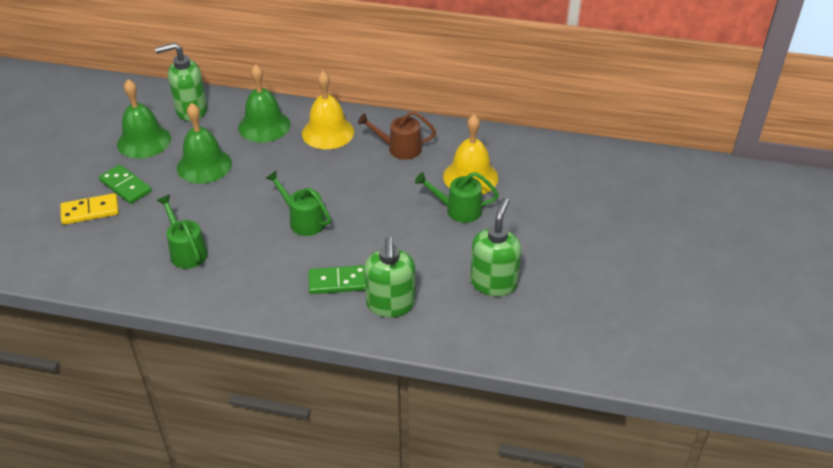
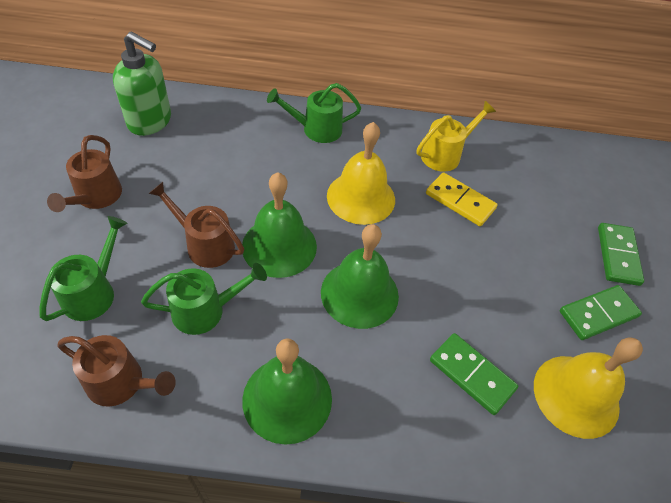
brown watering can: [358,111,436,160] = 1 -> [47,135,122,212] [57,335,176,407] [149,182,244,268] = 3
green domino: [99,164,152,204] [308,265,365,294] = 2 -> [430,333,518,415] [560,285,642,340] [598,223,644,286] = 3
green soap dispenser: [155,43,207,121] [364,237,415,317] [470,198,522,296] = 3 -> [113,32,171,136] = 1
yellow watering can: none = 0 -> [417,101,496,172] = 1

